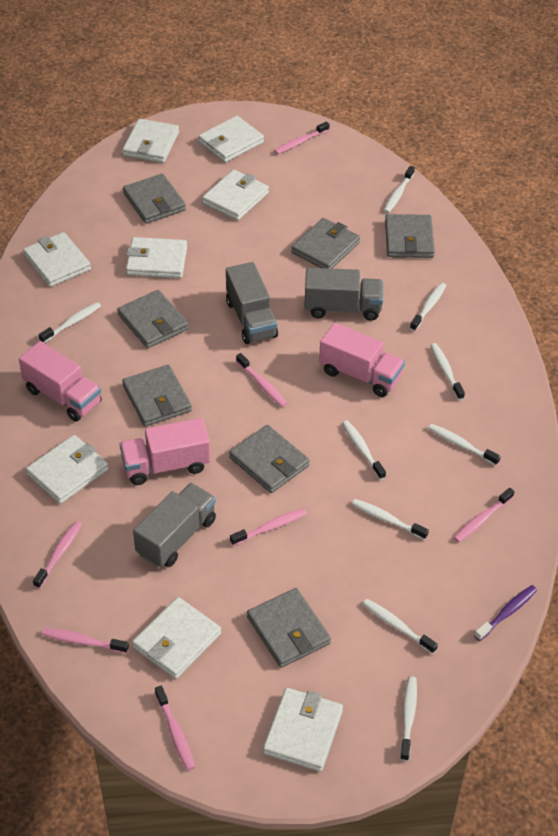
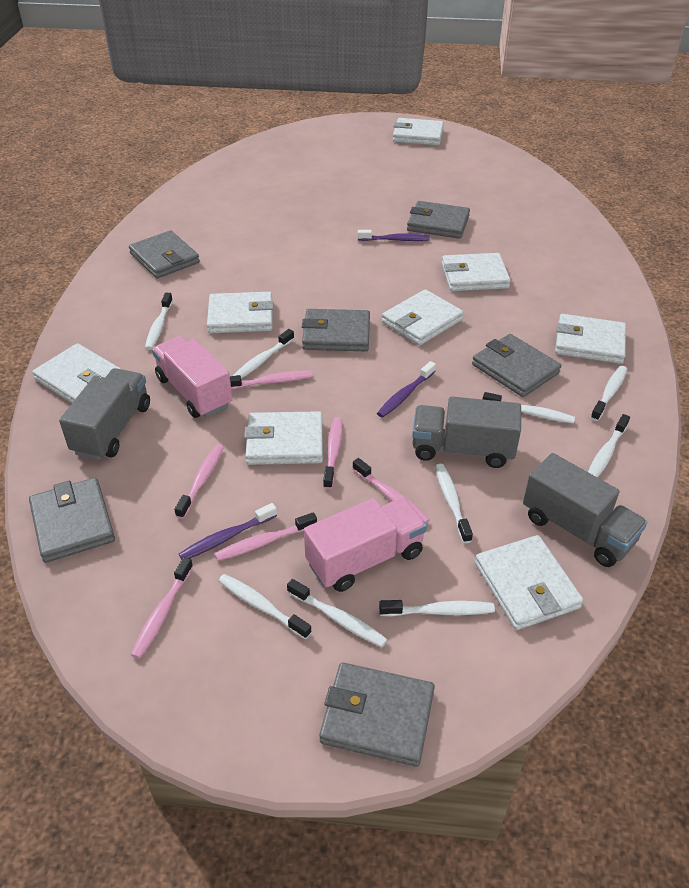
grey wallet: [117,290,189,348] [122,365,192,427] [123,174,186,224] [229,425,310,493] [247,588,331,668] [291,218,360,269] [385,214,435,258] = 7 -> [29,478,115,563] [129,230,200,278] [302,309,370,351] [319,662,435,767] [407,201,470,239] [472,334,561,397] = 6
pink toothbrush: [33,521,82,589] [42,628,129,654] [155,686,195,770] [230,508,307,546] [236,353,287,407] [274,121,329,154] [454,488,514,542] = 7 -> [131,557,193,659] [174,444,224,519] [214,512,317,561] [230,371,312,390] [323,417,343,489] [353,458,430,524] = 6
pink truck: [19,341,102,422] [120,418,211,485] [319,323,405,397] = 3 -> [152,336,233,418] [304,498,427,592] = 2
purple toothbrush: [474,585,537,641] = 1 -> [179,503,277,560] [358,230,430,241] [377,361,436,418] = 3

